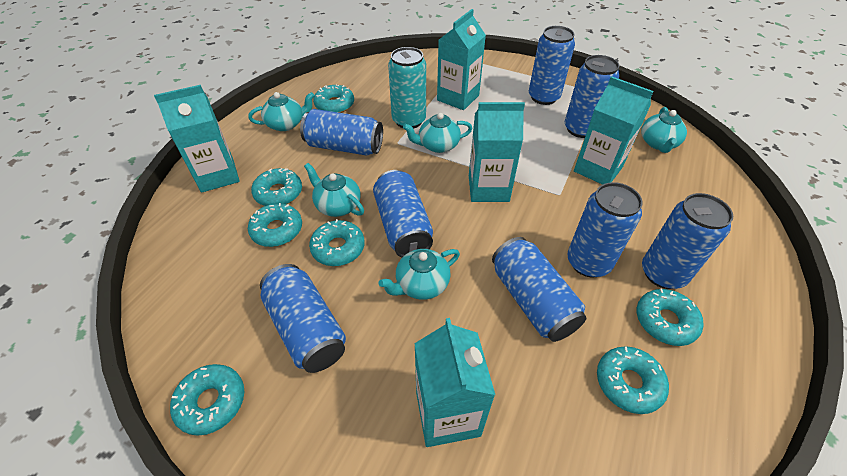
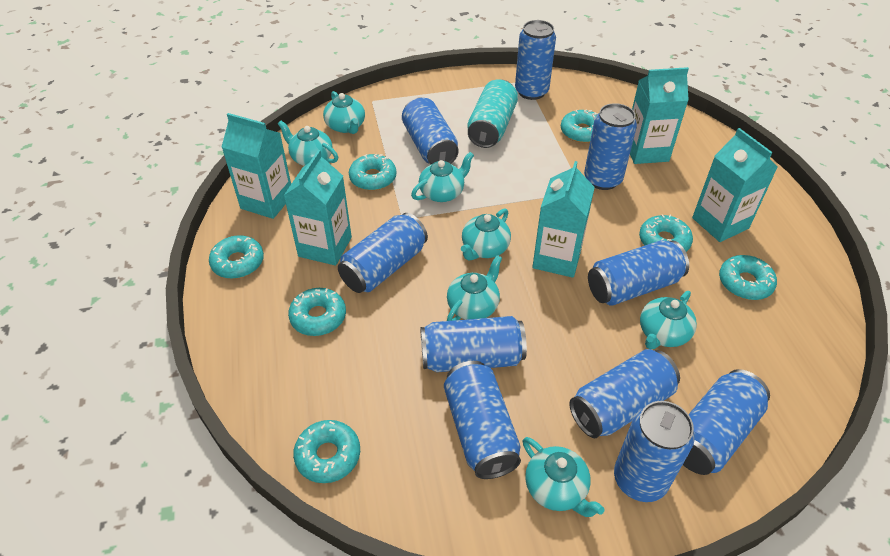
blue can: [260,264,346,373] [300,109,383,156] [373,170,433,257] [492,237,586,342] [529,26,575,105] [565,55,619,138] [567,182,643,278] [642,193,733,289] = 8 -> [338,213,428,293] [402,98,459,165] [420,316,527,372] [444,361,521,479] [515,20,556,100] [570,349,680,438] [584,103,637,190] [588,240,689,306] [614,401,695,502] [683,369,770,475] = 10
turquoise teapot: [248,92,315,131] [304,163,364,217] [379,249,460,300] [403,113,473,153] [641,107,687,153] = 5 -> [278,120,338,166] [323,91,365,134] [411,152,474,202] [447,255,502,321] [461,208,511,261] [523,437,605,517] [640,291,697,349] = 7

